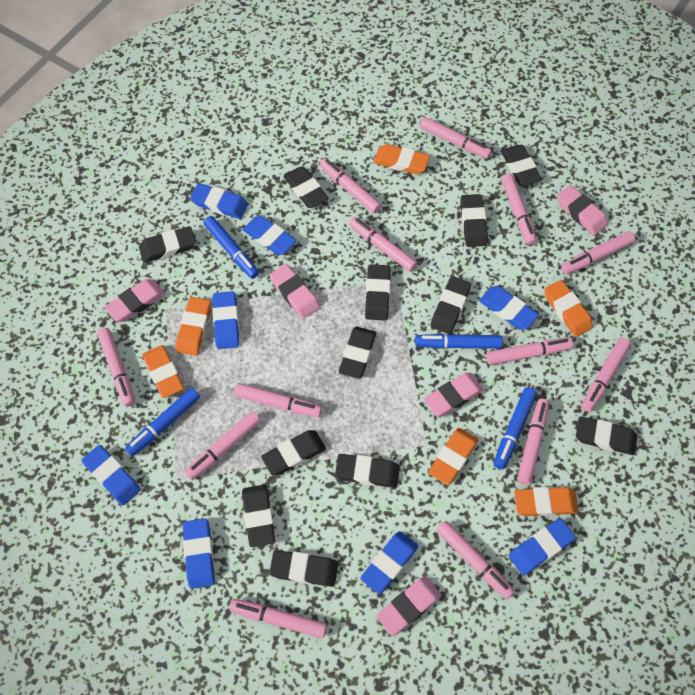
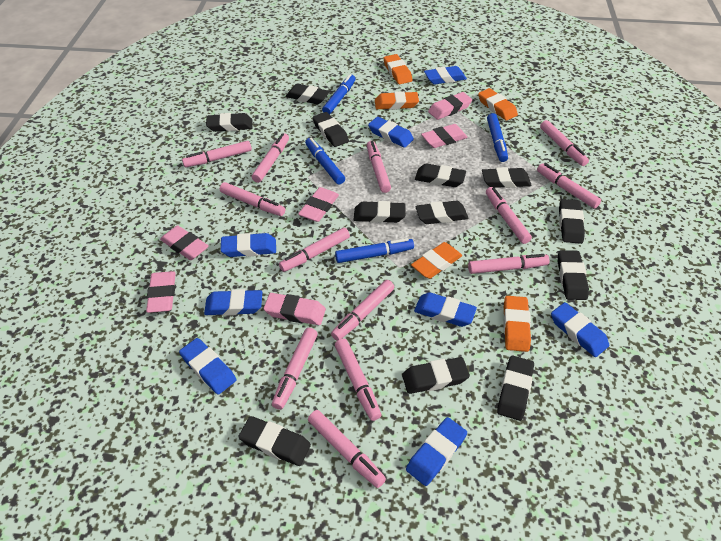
orange eraser: [142,345,184,398] [176,297,211,356] [374,144,430,174] [428,428,478,485] [514,487,578,516] [544,280,593,337] = 6 -> [375,91,419,110] [383,54,413,84] [411,242,462,279] [478,88,518,121] [503,296,531,352] = 5
pink eraser: [105,279,165,322] [269,264,320,319] [377,576,442,636] [424,373,484,417] [557,185,608,235] = 5 -> [146,271,176,313] [160,226,209,260] [264,293,326,325] [298,187,339,222] [421,124,468,148] [428,92,472,120] = 6

